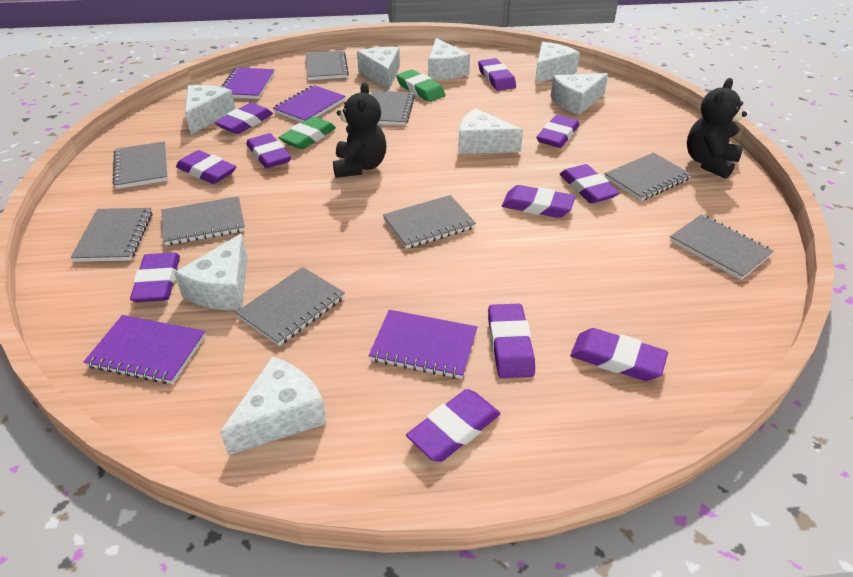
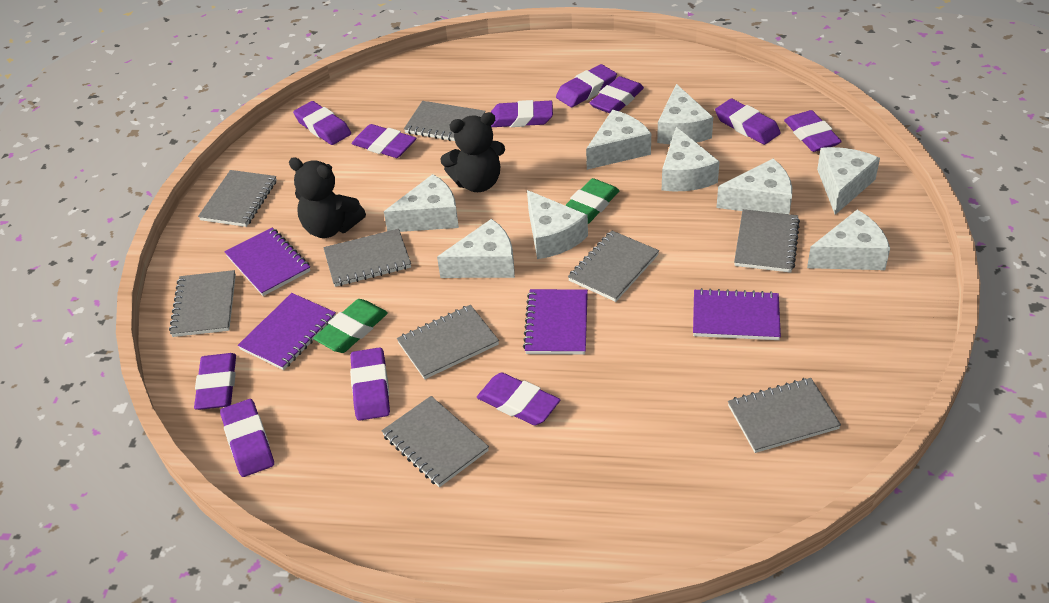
white cheese: [174,234,247,310] [185,85,236,134] [220,356,327,455] [357,46,400,90] [428,38,470,80] [458,108,523,154] [535,42,580,84] [551,73,608,115] = 8 -> [384,174,459,232] [437,219,515,278] [527,190,588,259] [586,110,651,170] [657,84,713,144] [662,127,720,191] [716,159,792,214] [807,210,890,270] [817,147,880,215] = 9

